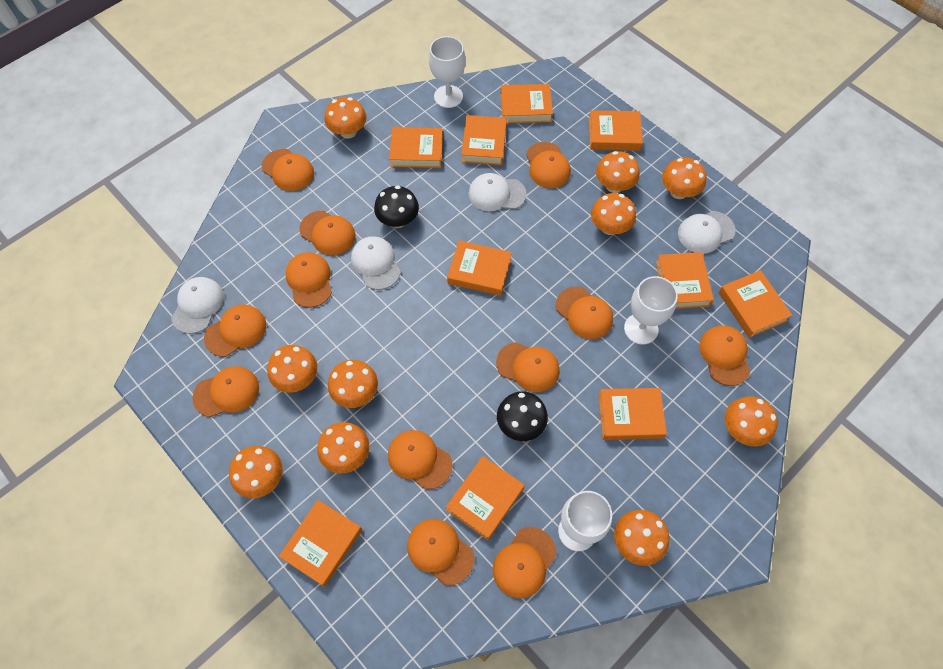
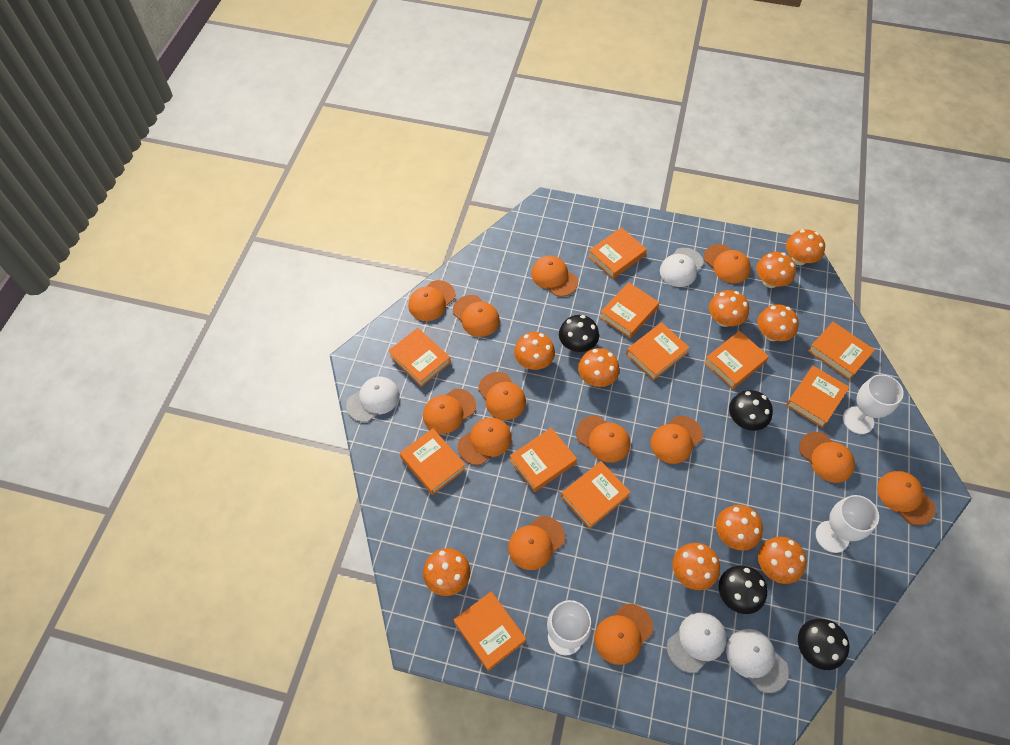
black mushroom: [374,186,419,228] [497,391,548,441] = 2 -> [559,315,599,352] [719,566,768,614] [729,390,773,431] [798,619,849,670] = 4
orange book: [279,500,362,587] [389,127,443,168] [446,456,525,540] [447,241,512,296] [461,115,507,165] [501,84,553,123] [589,110,643,151] [598,388,667,440] [656,252,714,309] [719,270,792,338] = 10 -> [388,328,451,387] [400,428,466,495] [454,592,526,671] [510,428,577,492] [561,461,631,529] [588,227,647,279] [599,282,659,338] [626,322,690,380] [704,331,769,389] [786,366,850,428] [808,322,875,380] = 11
orange cap: [192,366,259,417] [204,305,266,357] [262,149,314,191] [286,252,332,308] [300,211,355,255] [388,430,452,489] [407,519,474,585] [493,527,556,598] [496,342,560,392] [526,142,571,188] [556,287,613,339] [699,326,750,386] = 12 -> [408,280,455,321] [423,389,476,434] [453,295,500,337] [458,417,512,465] [478,372,526,420] [508,516,565,570] [531,256,578,297] [576,416,630,463] [594,604,653,665] [650,416,703,464] [704,244,751,283] [799,432,855,483] [877,471,935,525] = 13

